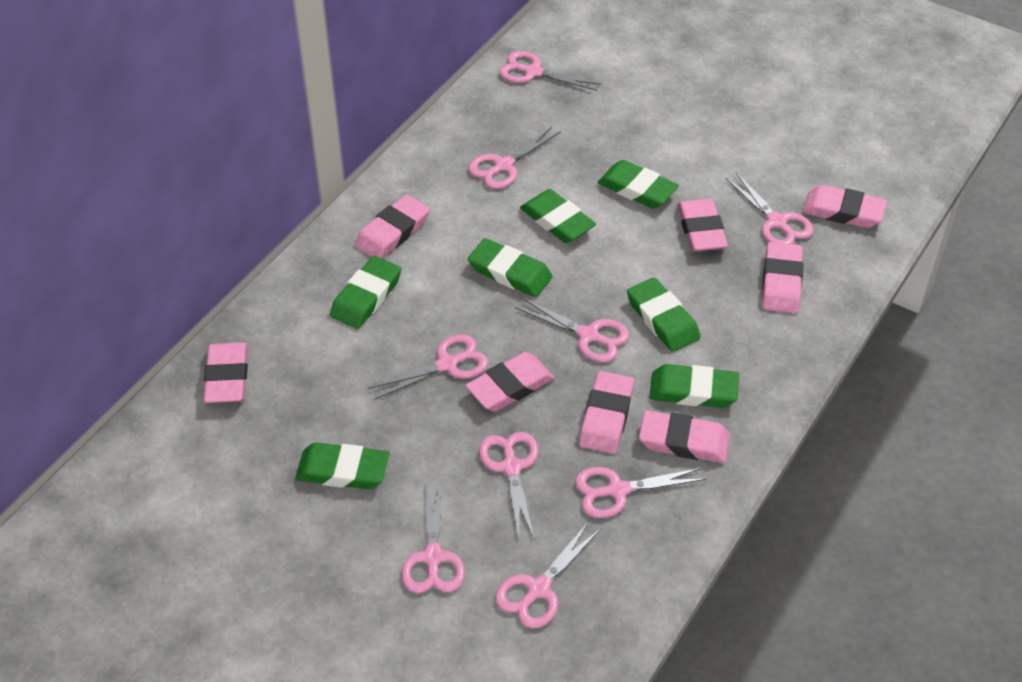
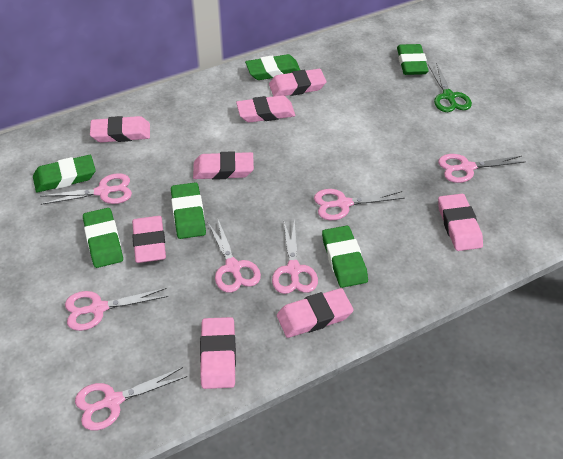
green eraser: [295,443,389,489] [330,256,401,329] [468,238,553,297] [520,189,596,243] [598,160,679,209] [627,277,701,352] [649,364,739,408] = 7 -> [33,155,96,193] [83,208,123,268] [171,182,206,239] [245,54,300,80] [322,226,368,288] [397,44,429,75] = 6
green scissors: none = 0 -> [428,62,472,112] = 1
pink scissors: [368,334,489,400] [401,480,465,593] [469,127,561,189] [479,432,538,539] [495,521,601,629] [500,51,601,91] [515,298,630,363] [575,467,707,518] [725,173,814,244] = 9 -> [40,173,132,205] [65,288,168,331] [75,367,187,430] [208,220,261,293] [272,220,318,294] [314,189,405,220] [438,154,525,183] = 7

